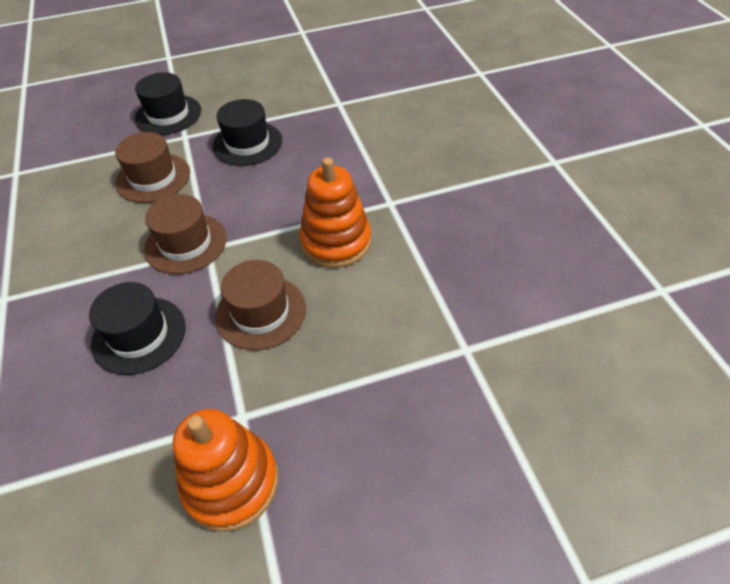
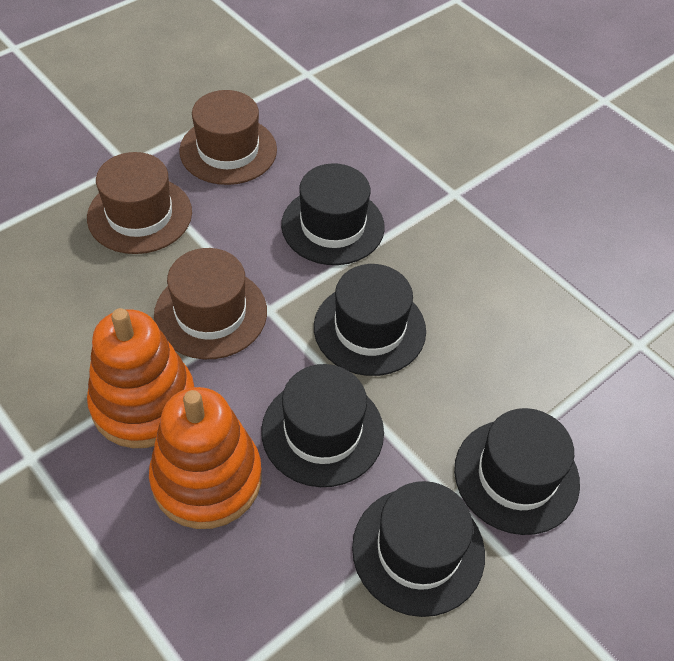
black hat: [89,282,186,375] [135,72,201,135] [212,99,282,166] = 3 -> [261,364,384,487] [281,163,385,265] [314,264,426,376] [352,481,485,617] [454,408,580,535] = 5

